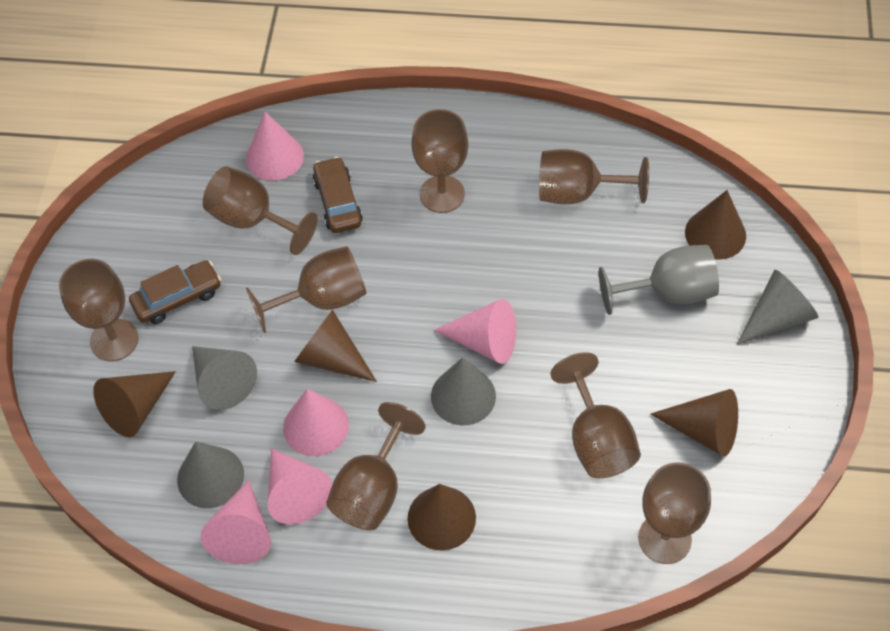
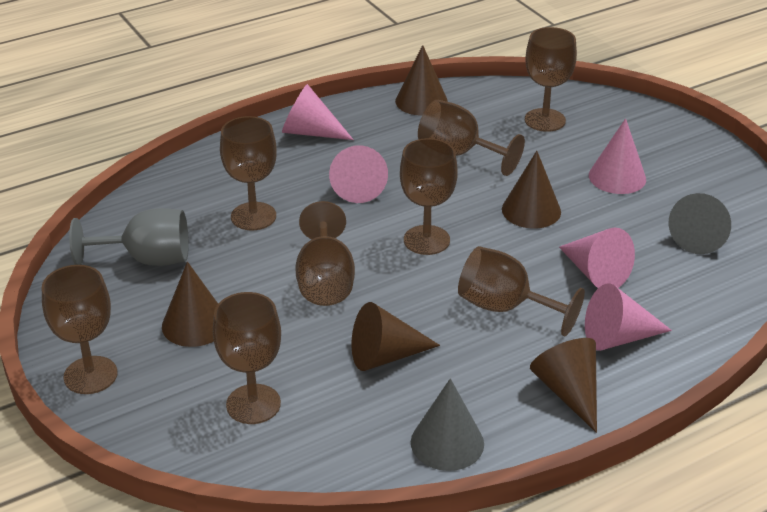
brown car: [129,260,221,324] [313,157,363,233] = 2 -> none = 0
grey cone: [177,442,244,508] [192,346,257,410] [431,357,496,426] [736,270,818,345] = 4 -> [411,378,484,471] [669,193,731,254] = 2

